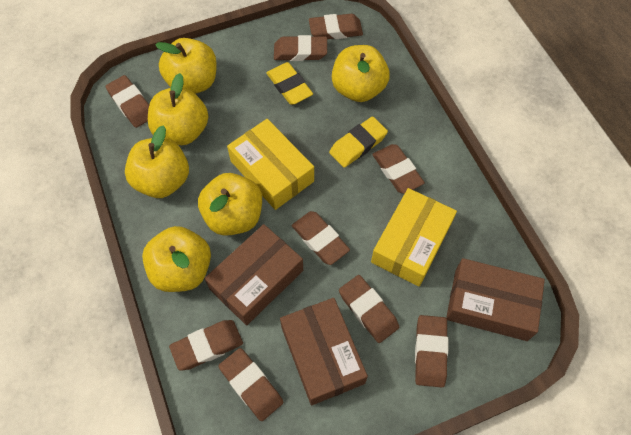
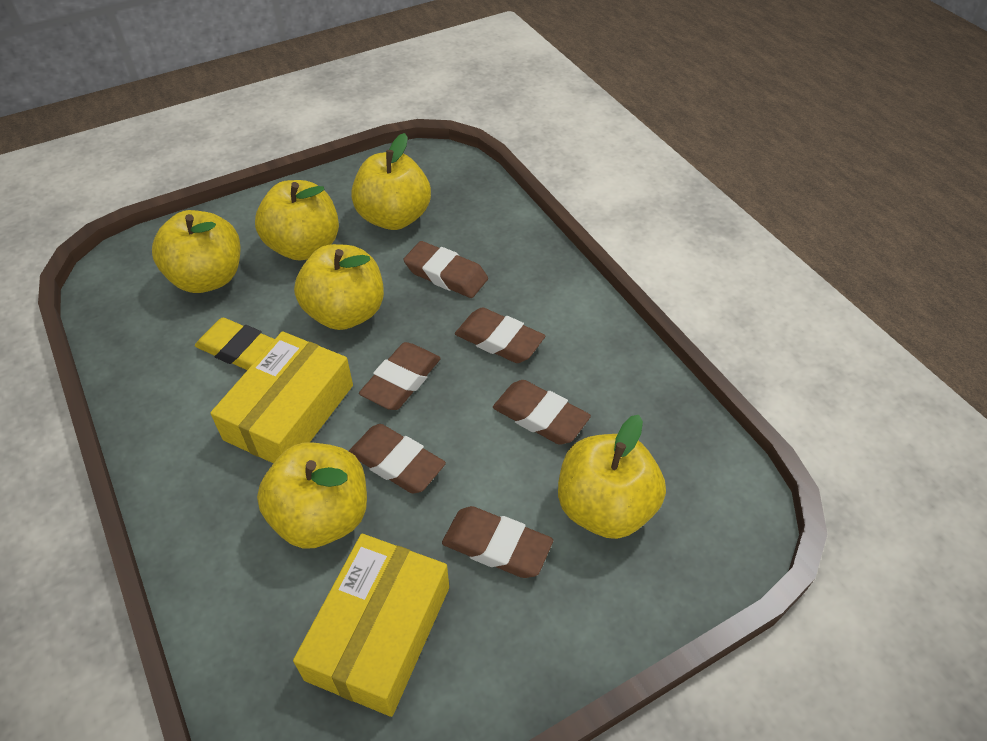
brown box: [205,224,303,325] [280,298,368,405] [446,258,545,341] = 3 -> none = 0
brown eraser: [106,75,149,128] [169,320,243,371] [218,348,283,421] [274,35,327,61] [292,211,350,265] [309,14,363,39] [339,275,399,343] [372,144,425,194] [415,315,448,387] = 9 -> [349,424,446,494] [359,342,441,410] [403,241,488,298] [442,506,553,578] [455,307,545,363] [493,380,591,445] = 6
yellow eraser: [266,62,313,105] [329,117,388,168] = 2 -> [195,318,275,370] = 1

